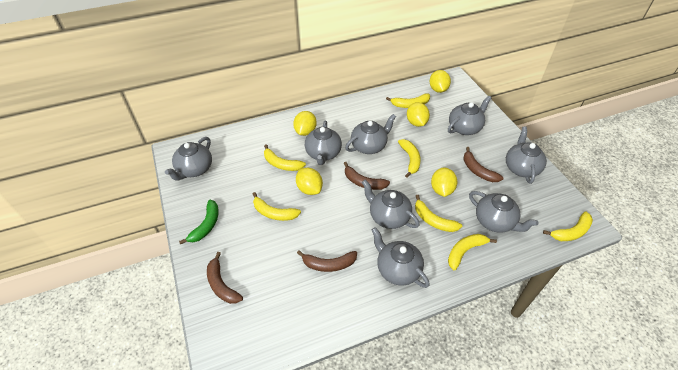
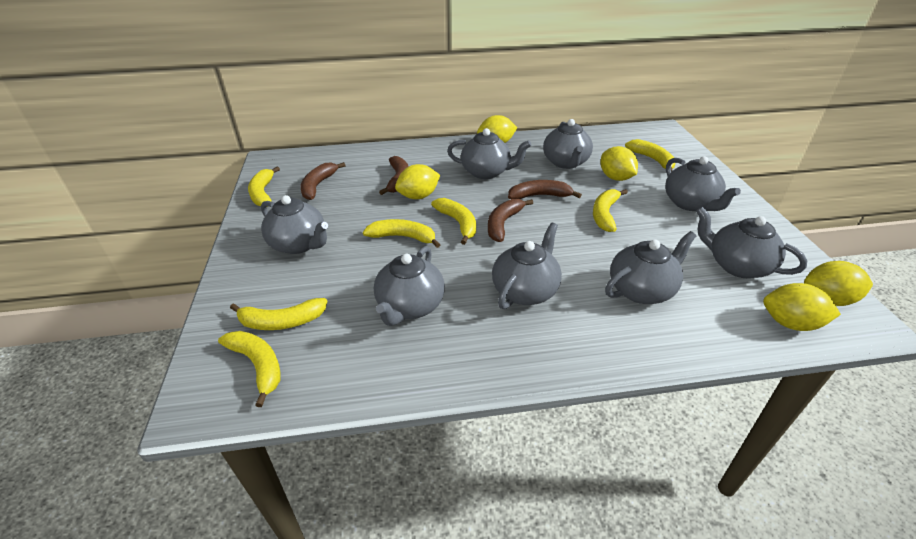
green banana: [179,200,219,244] = 1 -> none = 0

